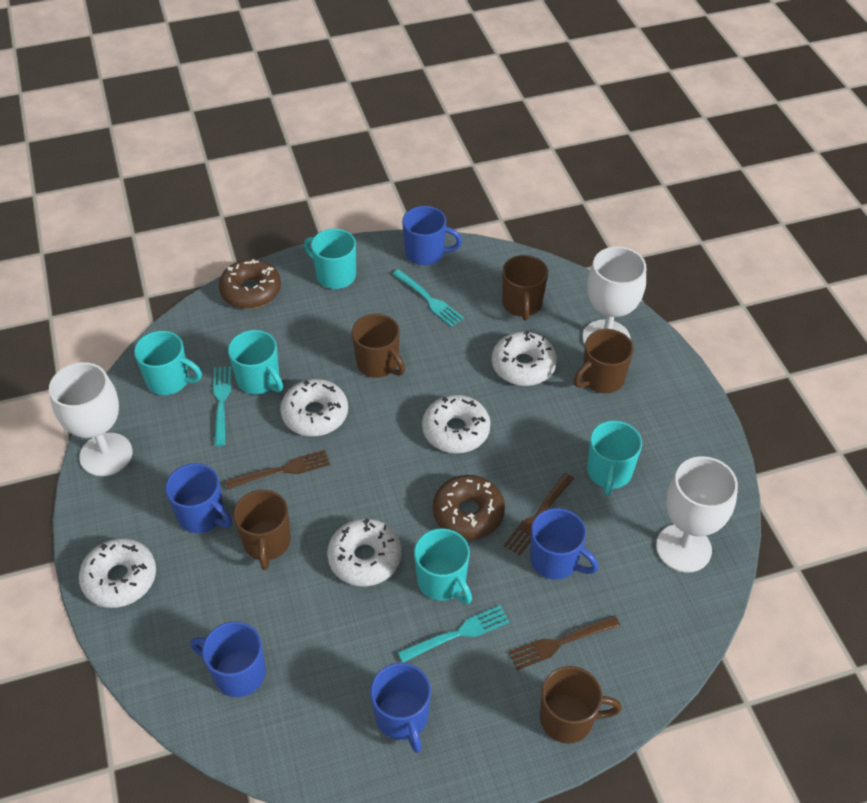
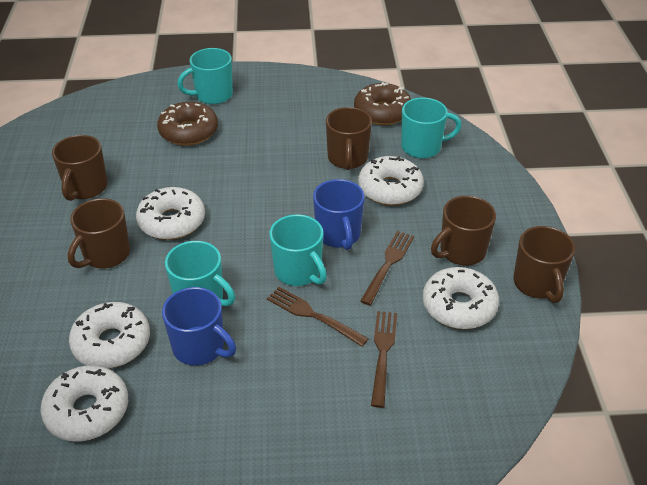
blue mug: [165,463,232,533] [190,621,266,697] [370,663,431,753] [402,206,462,265] [530,508,598,580] = 5 -> [162,287,236,366] [313,179,365,250] = 2
turquoise fork: [213,366,231,446] [392,269,464,327] [398,605,509,663] = 3 -> none = 0
turquoise mug: [134,331,202,395] [228,330,283,394] [304,228,356,289] [414,528,472,604] [587,420,642,496] = 5 -> [165,241,235,306] [177,48,233,104] [269,214,327,286] [401,98,462,159] = 4
white goblet: [49,362,132,476] [582,247,646,344] [656,456,738,573] = 3 -> none = 0

